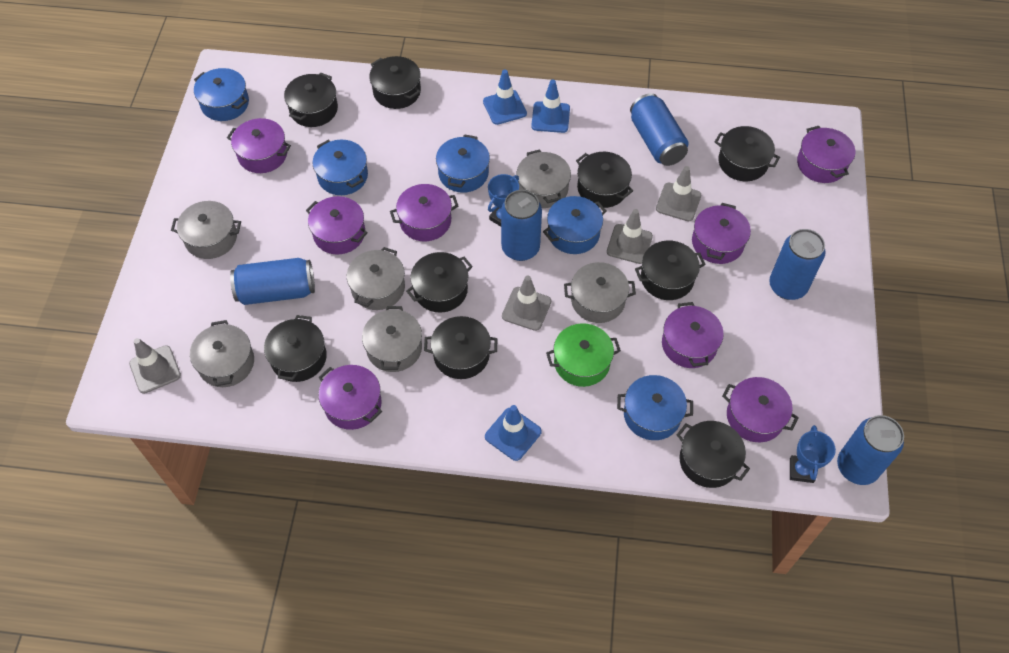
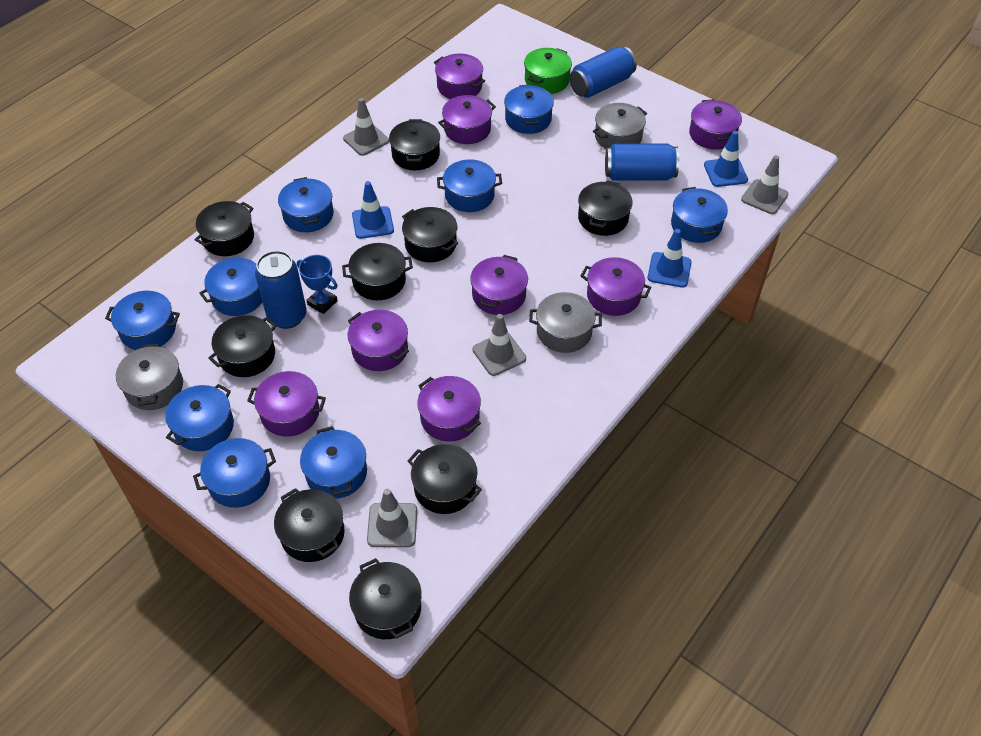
blue can: [230,258,315,305] [501,190,542,261] [630,93,689,166] [769,229,826,300] [837,415,904,485] = 5 -> [255,251,307,329] [569,46,637,98] [605,144,679,181] = 3
blue pot: [194,68,249,121] [312,140,368,195] [436,134,490,193] [543,196,606,254] [617,375,693,440] = 5 -> [105,291,180,350] [165,384,234,451] [193,438,276,508] [199,258,262,316] [278,177,334,232] [300,426,367,499] [437,160,502,212] [504,85,554,134] [671,187,728,243] = 9
blue trophy: [488,174,519,227] [790,425,836,483] = 2 -> [297,255,338,314] = 1
grey pot: [171,201,241,259] [190,320,254,387] [347,247,405,310] [362,306,422,372] [517,149,571,208] [564,262,636,323] = 6 -> [116,343,183,410] [529,292,602,353] [593,103,647,149] = 3

